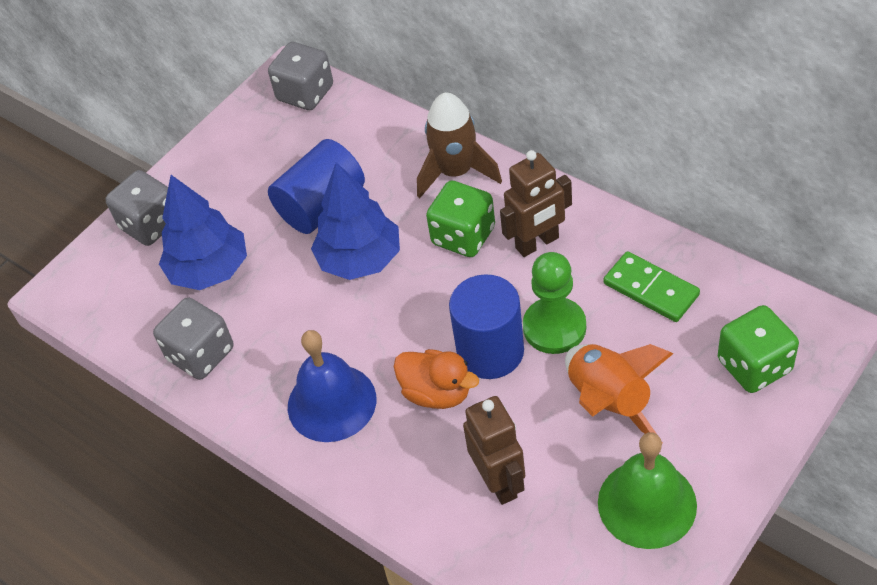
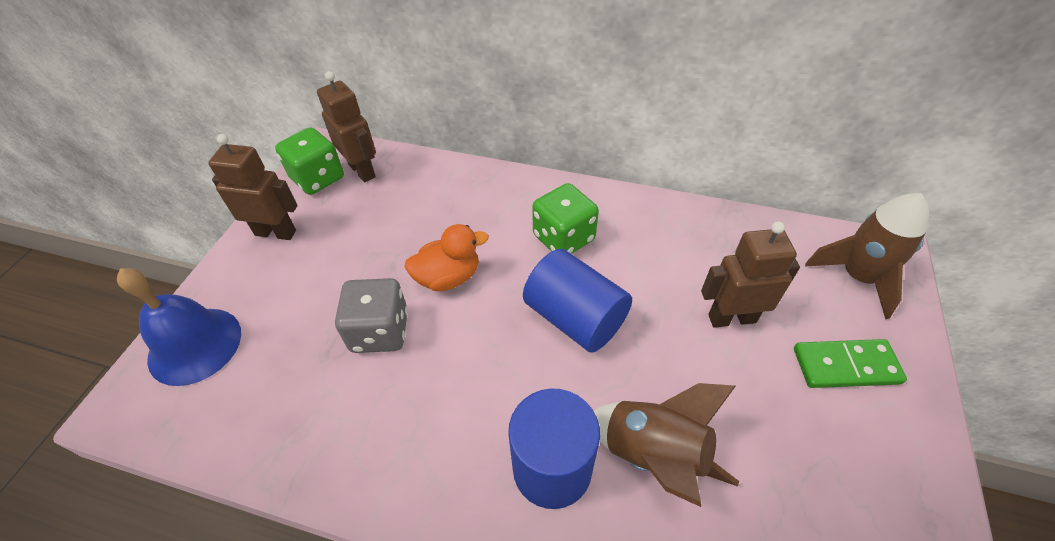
blue tree: [159,175,247,290] [311,162,400,280] = 2 -> none = 0
brown robot: [463,396,525,505] [500,150,572,257] = 2 -> [208,134,298,240] [317,71,376,182] [701,221,800,328] = 3
brown rocket: [417,92,502,199] = 1 -> [594,383,739,507] [805,193,929,319] = 2
green bell: [598,432,697,549] = 1 -> none = 0
green pawn: [523,252,586,354] = 1 -> none = 0
grey dice: [105,170,168,246] [153,297,233,380] [268,42,333,110] = 3 -> [335,278,408,353] = 1
orange rocket: [565,344,674,444] = 1 -> none = 0

